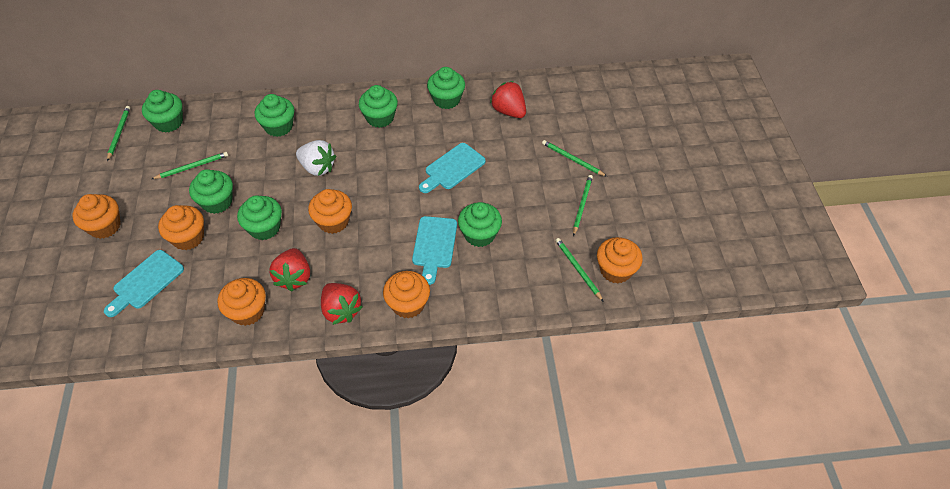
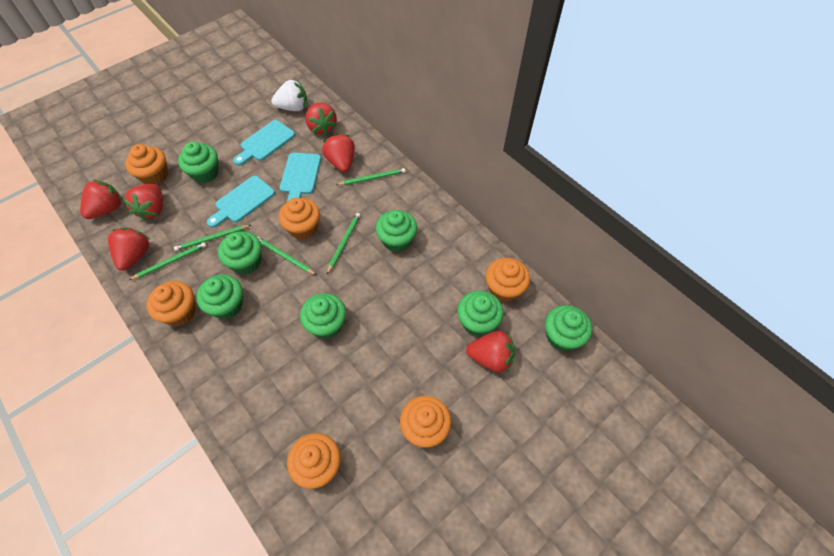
red strawberry: [269,248,310,291] [321,283,363,325] [490,81,526,118] = 3 -> [80,180,123,219] [108,228,150,271] [123,184,163,221] [305,103,337,135] [322,134,355,172] [466,331,515,373] = 6

